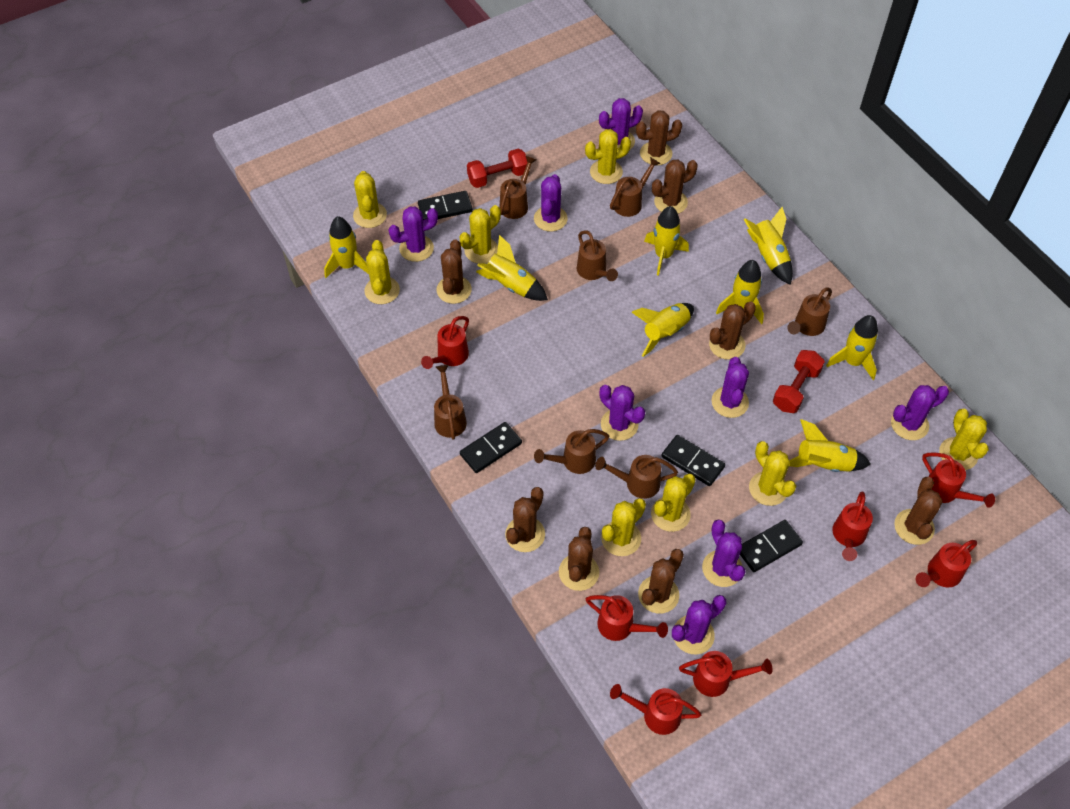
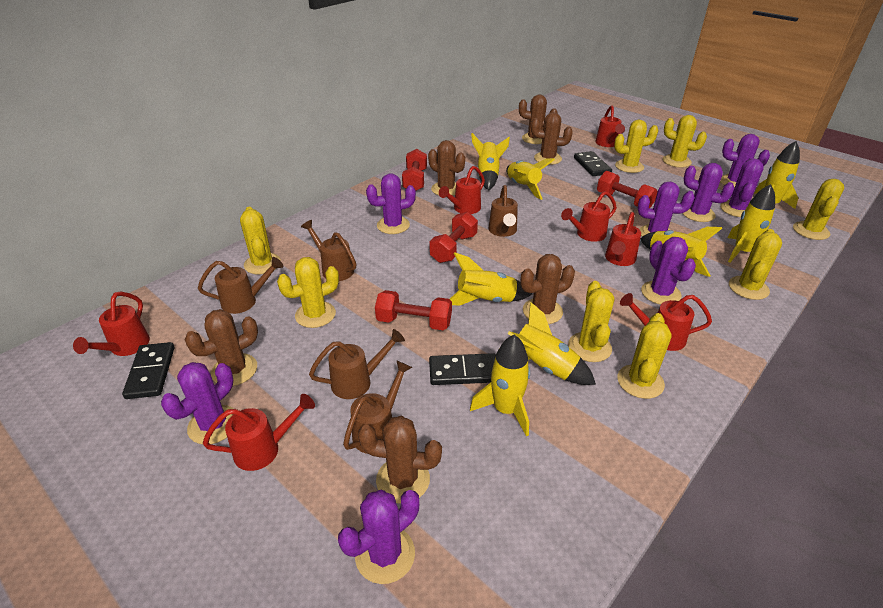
black domino: [418,191,473,220] [460,422,522,473] [661,435,725,486] [740,520,803,572] = 4 -> [122,342,174,399] [429,353,496,385] [574,151,612,176] = 3
brown cactus: [436,239,472,304] [505,487,545,552] [559,527,599,591] [636,110,682,165] [638,549,684,613] [652,160,698,214] [709,302,756,360] [894,477,943,545] = 8 -> [185,309,258,386] [358,416,442,503] [428,140,465,196] [519,94,558,144] [520,254,575,324] [531,112,573,165] = 6
brown watering can: [434,365,467,440] [499,156,536,219] [534,429,609,474] [577,230,618,281] [595,455,678,499] [610,157,661,217] [787,288,832,336] = 7 -> [198,257,283,314] [301,220,356,281] [309,329,405,399] [343,360,412,454] [489,185,518,237] = 5
red dumbbell: [467,149,528,188] [773,350,825,413] = 2 -> [375,290,452,330] [402,149,427,191] [430,212,478,263] [597,171,658,208] = 4

